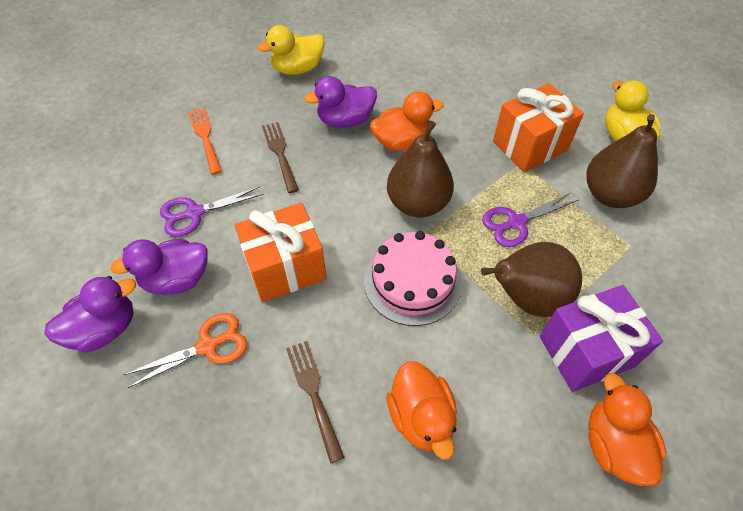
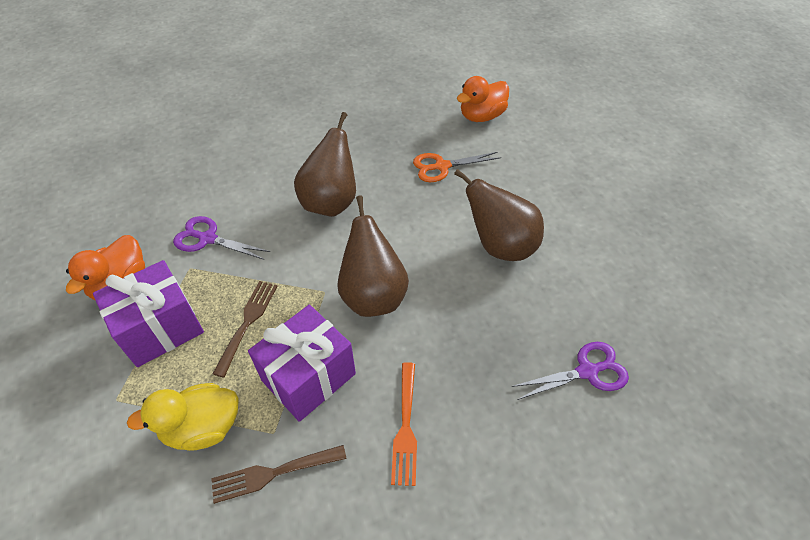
orange duck: [370,91,443,151] [387,361,457,460] [588,373,666,486] = 3 -> [66,235,145,300] [457,76,509,122] = 2
orange gift: [235,203,327,302] [493,83,584,172] = 2 -> none = 0
pink cake: [364,231,462,326] = 1 -> none = 0
purple duck: [44,276,136,353] [110,239,208,295] [304,76,377,128] = 3 -> none = 0
purple gift: [540,285,663,392] = 1 -> [93,260,204,367] [248,305,356,422] = 2
yellow duck: [258,25,325,75] [605,80,661,141] = 2 -> [127,383,239,451] = 1

